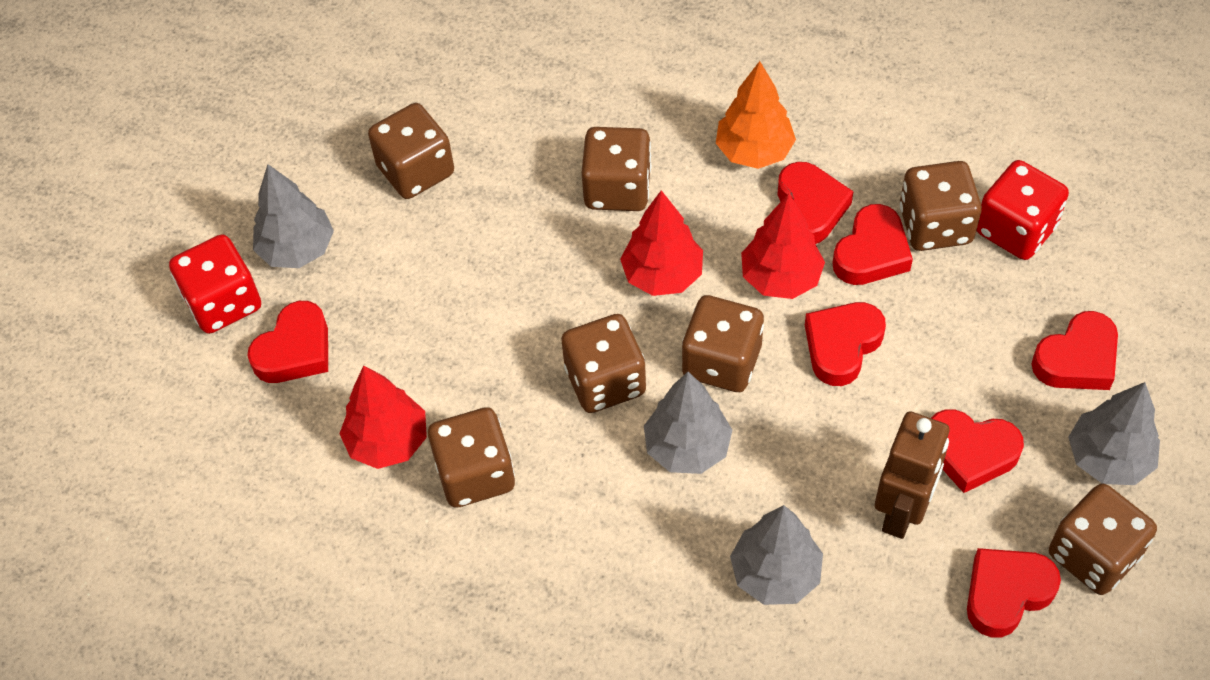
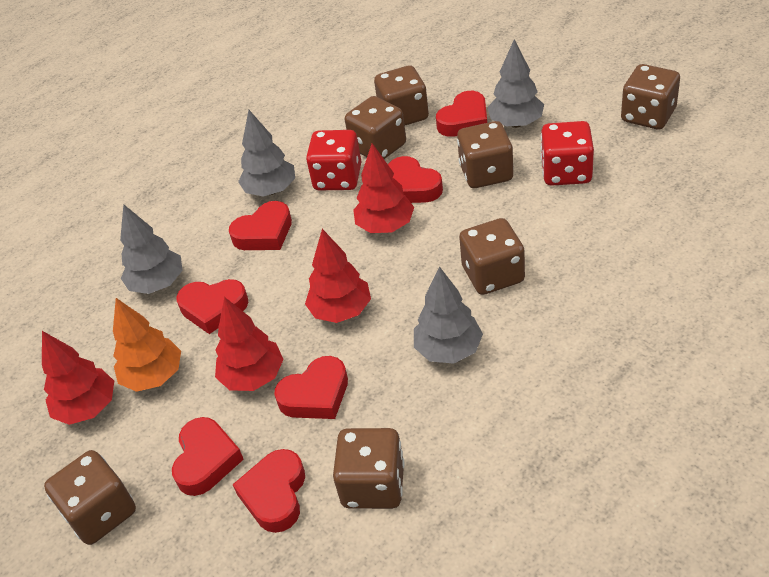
brown robot: [875,411,949,539] = 1 -> none = 0
red tree: [339,366,427,469] [620,190,703,296] [741,193,825,299] = 3 -> [42,331,114,425] [215,297,284,391] [305,229,371,323] [353,143,414,233] = 4

